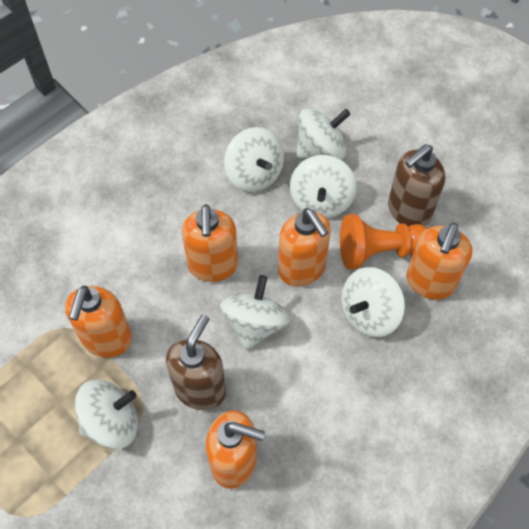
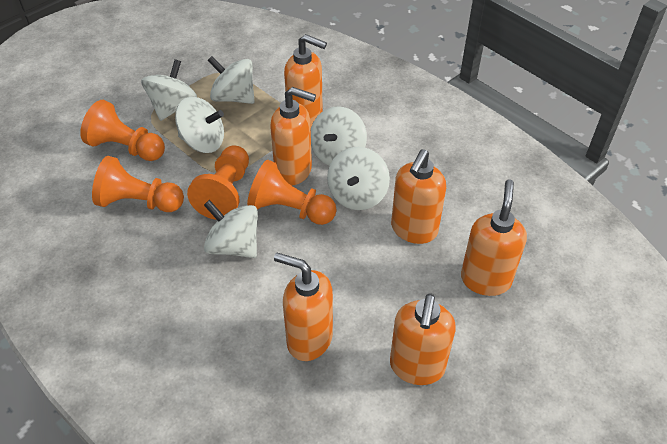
brown soap dispenser: [166,314,226,410] [388,144,446,227] = 2 -> none = 0
orange pawn: [340,214,428,269] = 1 -> [80,100,165,161] [92,156,184,212] [187,145,249,220] [247,160,337,225] = 4
orange soap dispenser: [65,285,133,357] [181,204,238,282] [206,410,265,489] [278,208,331,287] [406,223,472,300] = 5 -> [270,87,316,186] [274,253,333,361] [284,34,327,127] [390,293,456,385] [391,149,446,244] [461,179,527,296] = 6

